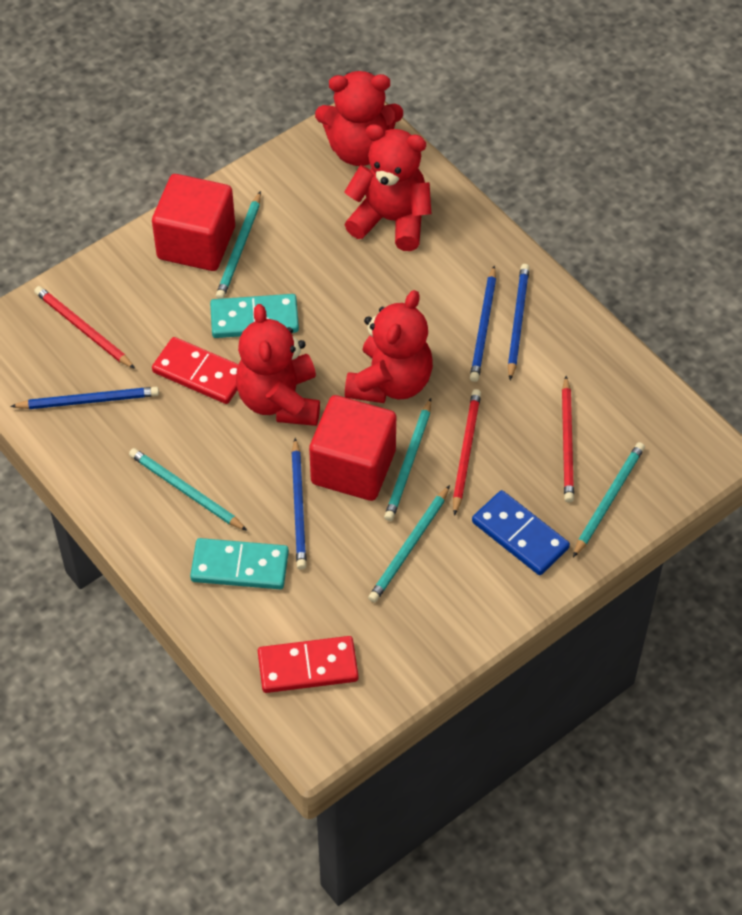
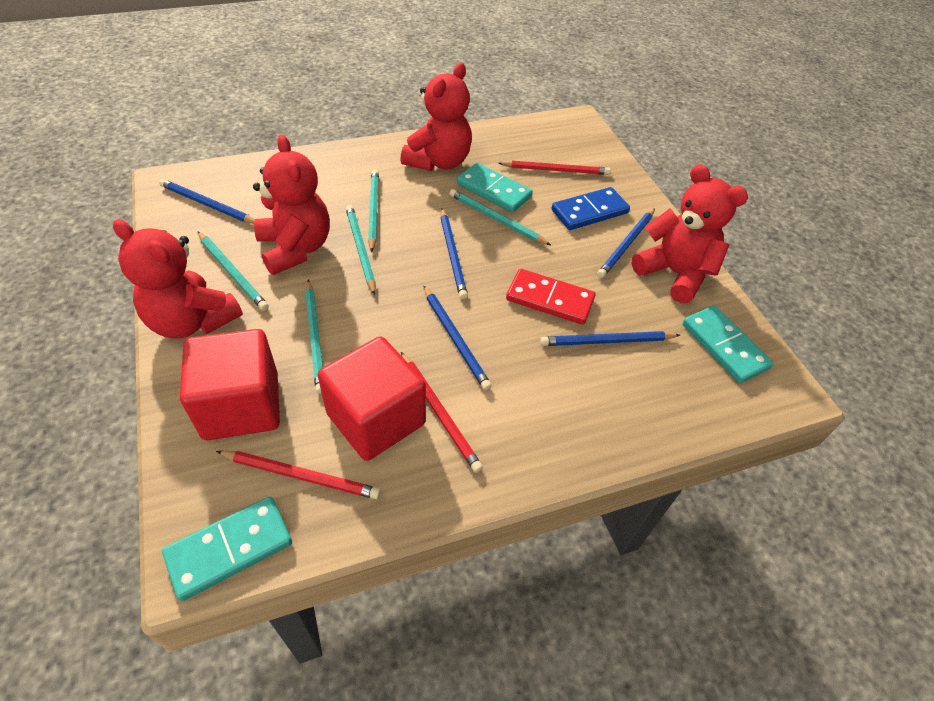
blue pencil: [10,387,159,409] [291,438,307,570] [470,266,496,382] [508,264,530,380] = 4 -> [159,179,255,224] [423,285,492,390] [441,208,468,299] [540,331,680,346] [597,208,655,278] = 5
red domino: [152,337,239,404] [258,636,359,693] = 2 -> [506,269,595,325] = 1
turquoise domino: [190,538,289,589] [210,294,299,338] = 2 -> [162,497,292,601] [457,163,533,213] [682,306,773,383] = 3

